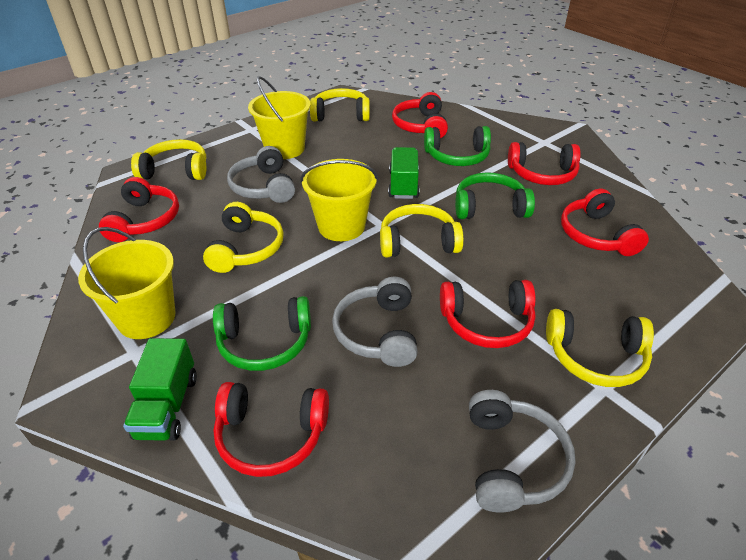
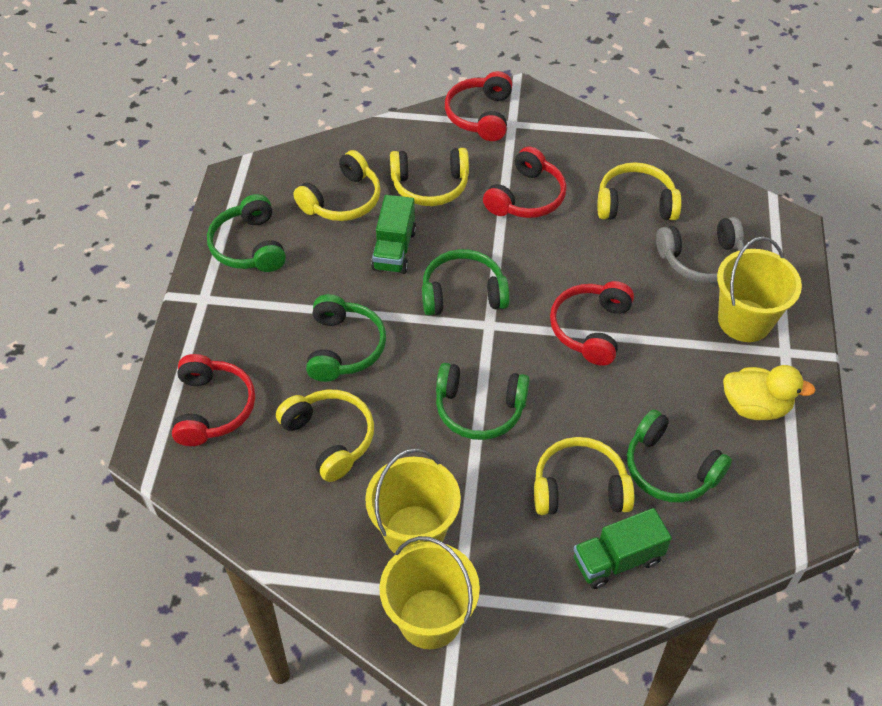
green headphones: [213,296,311,371] [424,126,491,166] [455,172,535,219] = 3 -> [207,194,286,272] [306,294,386,382] [422,249,510,316] [436,363,530,440] [627,409,732,503] = 5
grey headphones: [227,146,295,203] [332,277,418,367] [469,390,576,512] = 3 -> [656,217,744,283] = 1
red headphones: [99,177,179,242] [213,382,329,477] [392,92,448,138] [440,280,536,348] [508,142,581,185] [561,189,649,256] = 6 -> [172,354,255,446] [445,71,512,141] [483,146,567,218] [550,281,634,366] = 4
yellow duck: none = 0 -> [723,365,816,420] = 1

